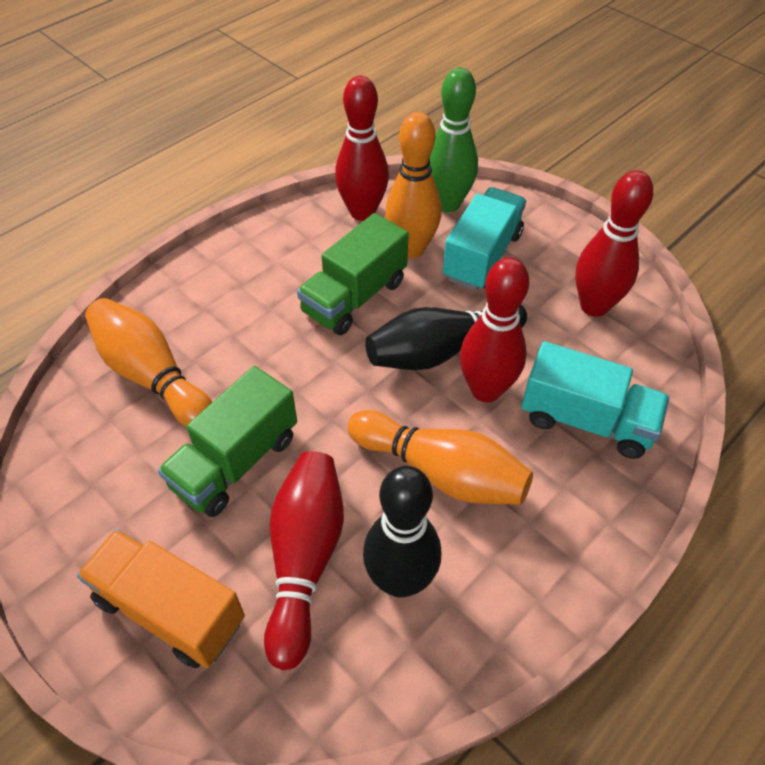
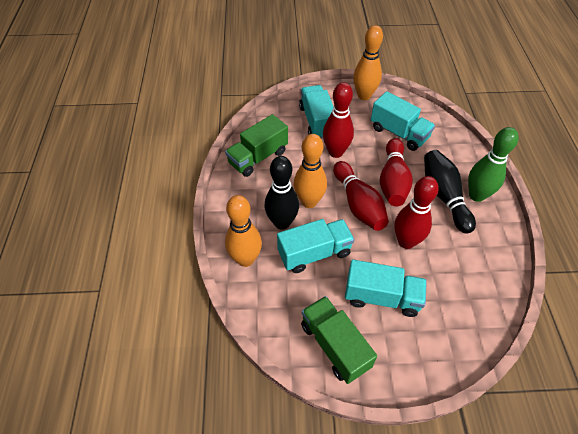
orange truck: [77,529,245,668] = 1 -> none = 0
turquoise truck: [443,187,526,291] [521,341,670,459] = 2 -> [277,219,354,273] [299,85,334,139] [345,260,427,317] [371,91,435,151] = 4

